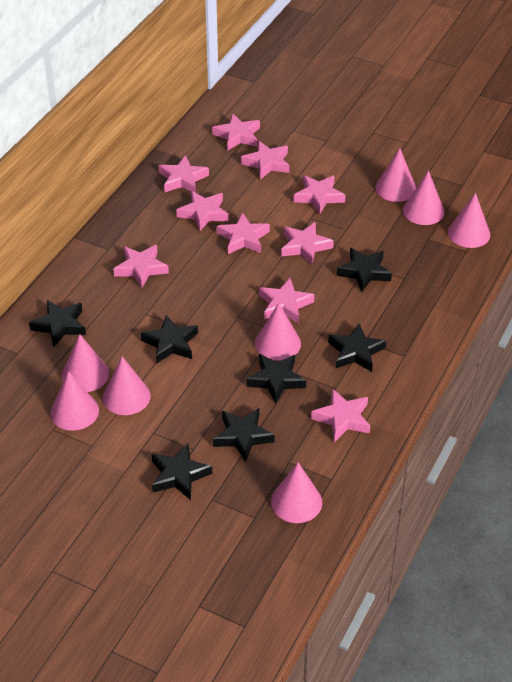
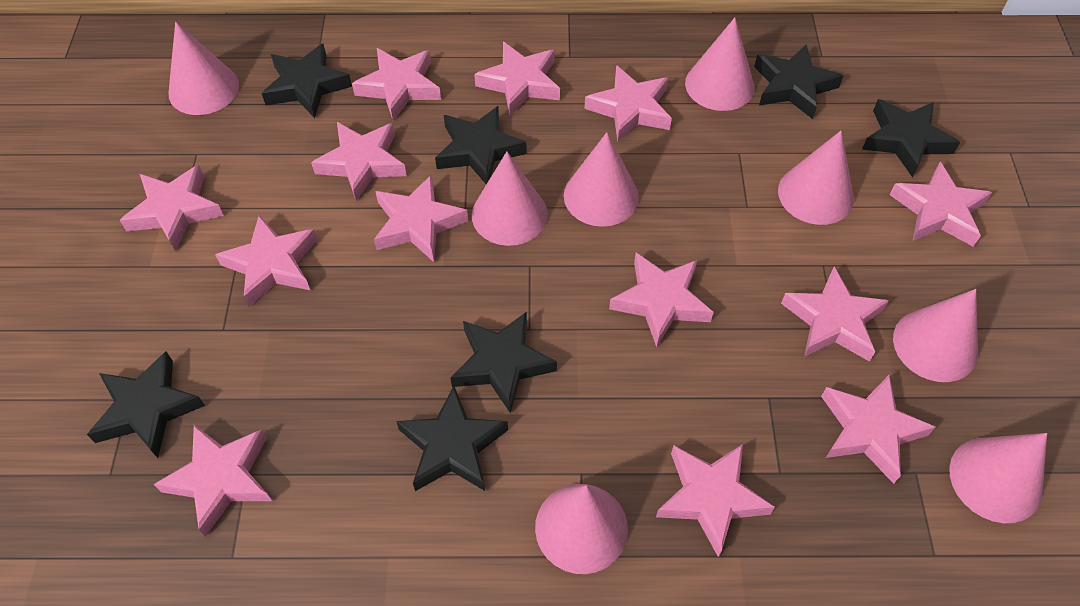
pink star: [113,245,169,288] [158,155,209,193] [176,191,228,231] [212,113,260,151] [217,212,270,254] [241,141,290,180] [259,278,315,324] [281,222,334,265] [293,175,346,214] [311,389,370,442] = 10 -> [120,165,224,252] [154,424,272,537] [215,215,318,307] [311,122,407,201] [352,48,441,121] [374,174,468,262] [474,42,560,116] [584,65,672,142] [609,253,714,348] [656,444,775,557] [781,267,889,362] [821,375,935,484] [890,162,992,247] = 13

